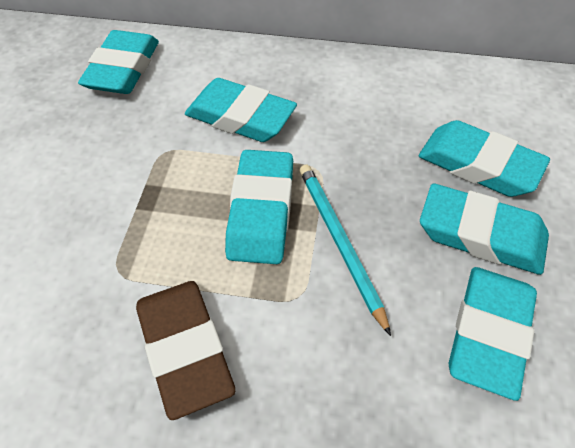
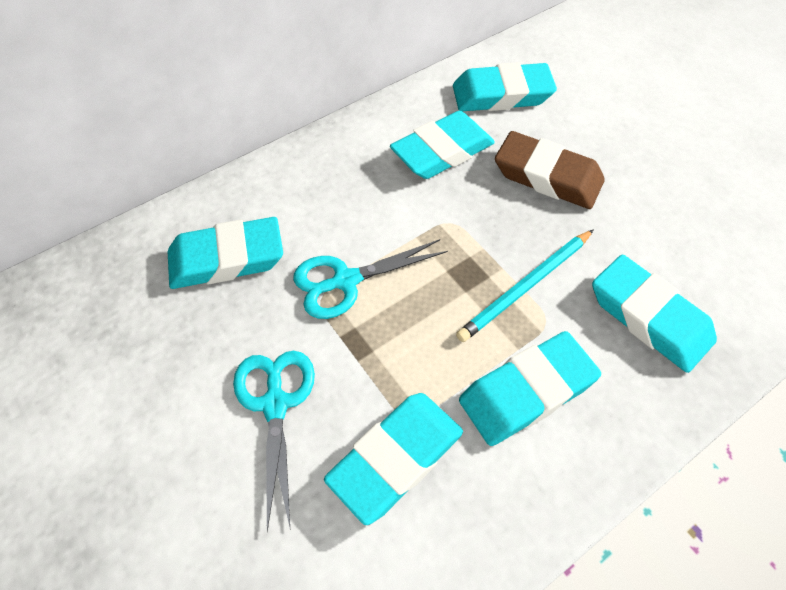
turquoise scissors: none = 0 -> [233,351,315,532] [293,239,448,319] = 2

